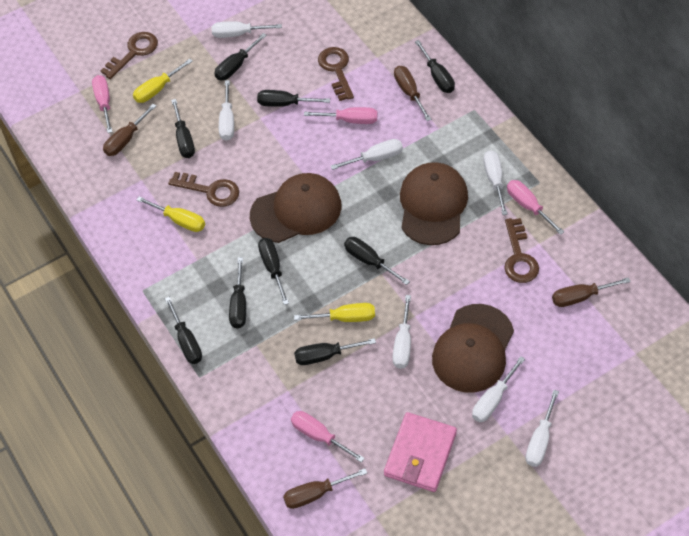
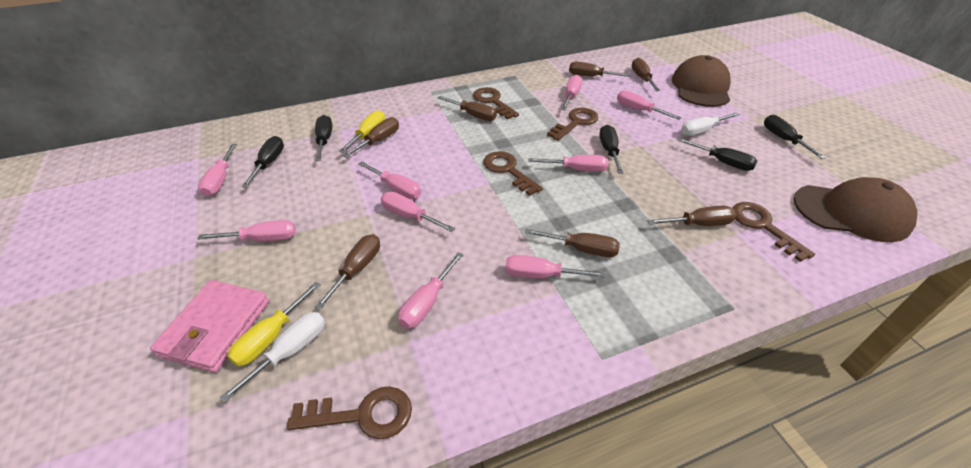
black screwdriver: [165,297,202,364] [171,99,195,158] [214,33,267,81] [229,257,246,329] [257,90,330,107] [258,238,289,305] [294,338,376,365] [344,237,410,285] [415,40,455,93] = 9 -> [242,136,284,188] [315,115,332,161] [599,125,623,173] [677,138,757,171] [764,115,826,159] = 5
brown cap: [250,173,341,243] [400,162,468,245] [432,304,514,393] = 3 -> [672,55,731,107] [794,177,918,242] = 2
brown key: [101,32,158,79] [168,172,239,207] [318,47,354,101] [504,218,539,283] = 4 -> [287,386,412,439] [473,87,519,119] [483,151,543,196] [547,108,598,141] [732,202,815,262] = 5
brown screwdriver: [103,104,156,156] [283,468,367,509] [394,66,431,121] [552,277,631,307] = 4 -> [314,234,380,310] [342,117,399,157] [438,96,497,121] [525,228,620,257] [569,62,631,77] [631,58,660,91] [647,206,737,226] = 7
pink screwdriver: [92,75,112,133] [291,411,365,463] [304,107,377,124] [507,180,564,235] = 4 -> [198,144,237,196] [198,220,296,241] [358,162,421,199] [381,192,455,232] [398,252,464,329] [505,255,606,279] [529,155,609,172] [561,75,582,110] [617,90,682,120] = 9
white screwdriver: [211,21,282,38] [219,80,234,141] [331,139,403,170] [393,295,411,369] [472,356,525,422] [483,150,508,215] [525,390,559,467] = 7 -> [220,312,325,403] [681,112,740,136] = 2
yellow screwdriver: [133,59,193,103] [137,196,205,232] [294,303,375,322] = 3 -> [227,282,321,366] [339,110,385,153] = 2

